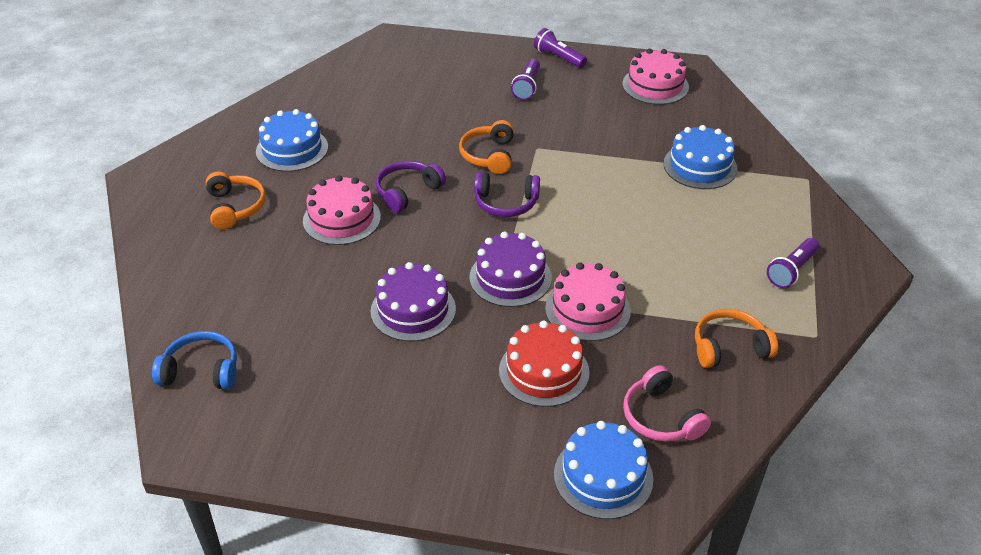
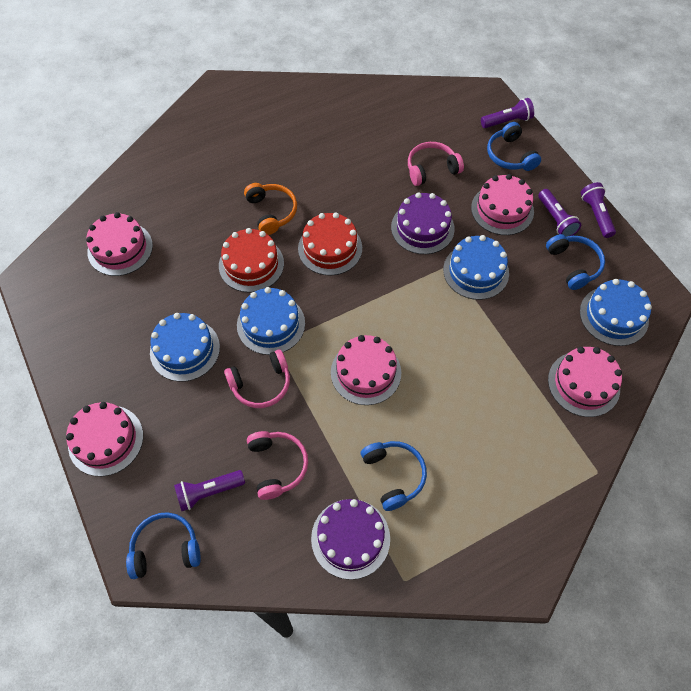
blue cake: [256,109,328,172] [554,421,653,519] [663,125,737,189] = 3 -> [150,313,220,382] [237,287,305,355] [443,235,509,300] [580,279,652,346] = 4
blue headphones: [152,331,237,389] = 1 -> [126,512,201,579] [361,441,427,511] [487,122,541,171] [546,234,605,290] = 4
orange headphones: [205,172,266,229] [459,120,514,174] [695,309,778,368] = 3 -> [244,183,297,235] = 1
pink cake: [303,175,381,245] [545,263,631,341] [622,49,689,105] = 3 -> [66,402,143,476] [86,212,153,276] [331,335,401,405] [471,174,534,235] [548,347,622,417] = 5
pink headphones: [623,365,711,441] = 1 -> [224,350,290,408] [247,431,308,500] [408,142,464,186] = 3
purple flashlight: [511,59,540,100] [534,28,587,68] [767,238,820,288] = 3 -> [174,470,245,511] [481,98,534,128] [538,189,581,237] [581,182,616,238] = 4
purple headphones: [376,161,446,213] [474,172,540,217] = 2 -> none = 0
red cake: [499,321,589,407] = 1 -> [219,228,284,293] [298,212,362,276] = 2

